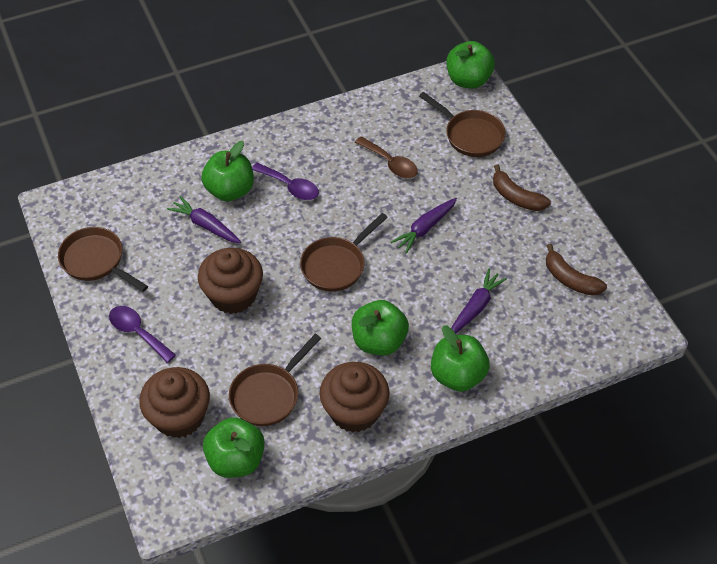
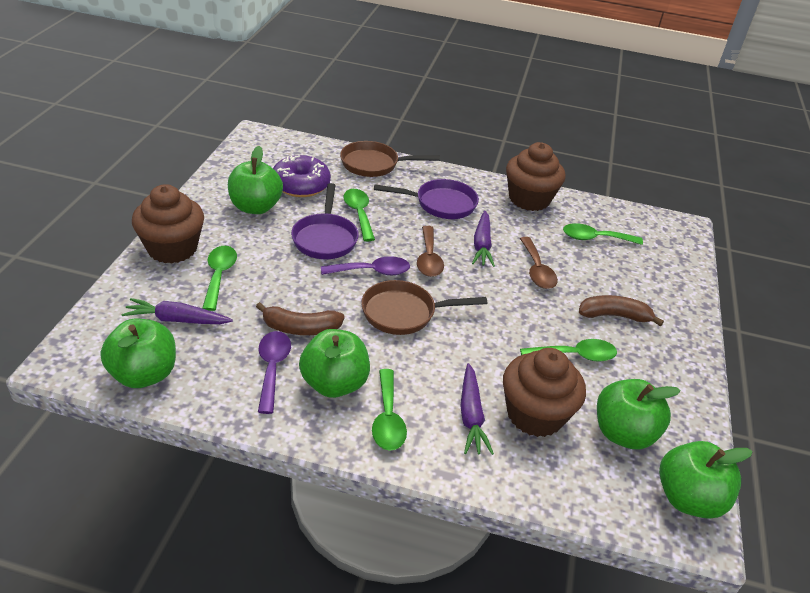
brown pan: [58,227,148,292] [229,334,321,426] [300,213,388,292] [419,92,506,157] = 4 -> [340,141,440,177] [361,280,487,335] = 2
brown spoon: [355,136,418,178] = 1 -> [417,226,444,277] [520,237,558,289] = 2
green spoon: none = 0 -> [202,246,237,311] [343,189,375,242] [372,369,407,451] [520,339,617,362] [563,223,643,245] = 5
purple donut: none = 0 -> [273,155,331,197] = 1
purple pan: none = 0 -> [291,183,359,259] [374,179,479,219] = 2

